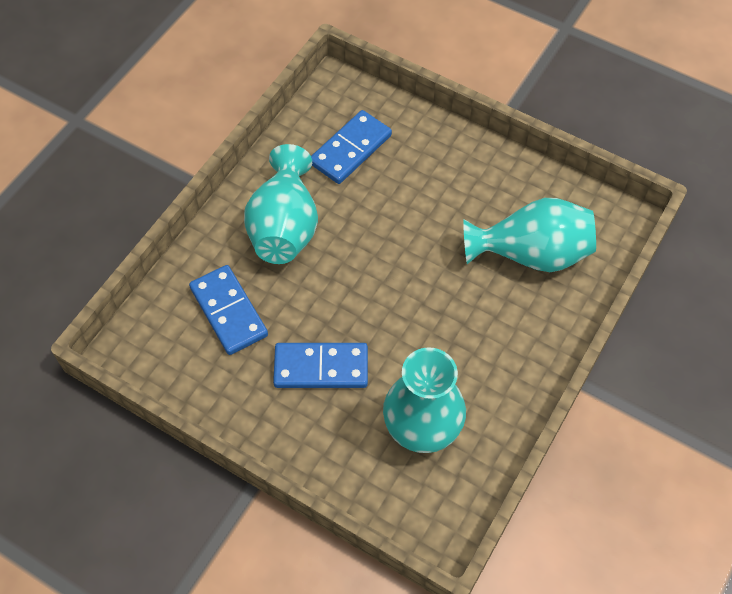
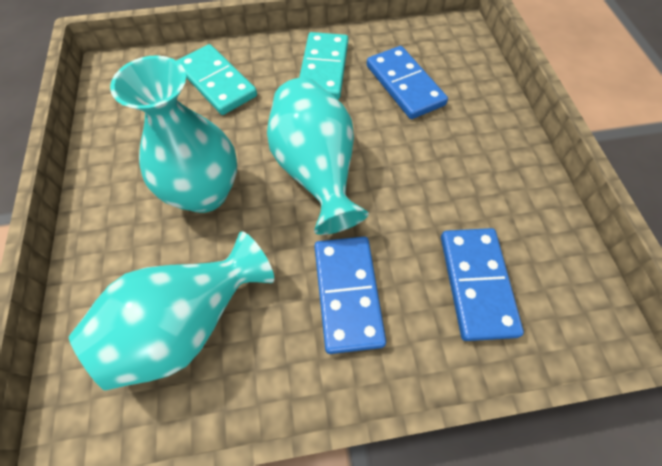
turquoise domino: none = 0 -> [176,44,257,115] [299,32,348,99] = 2

